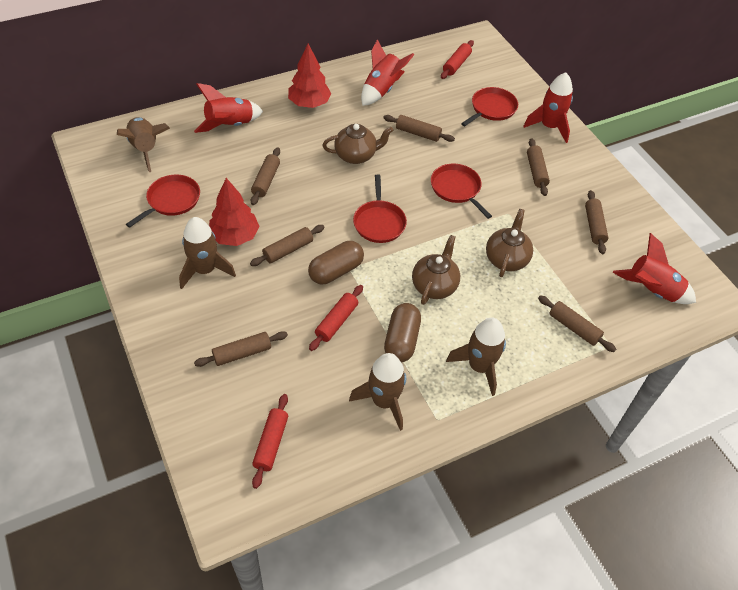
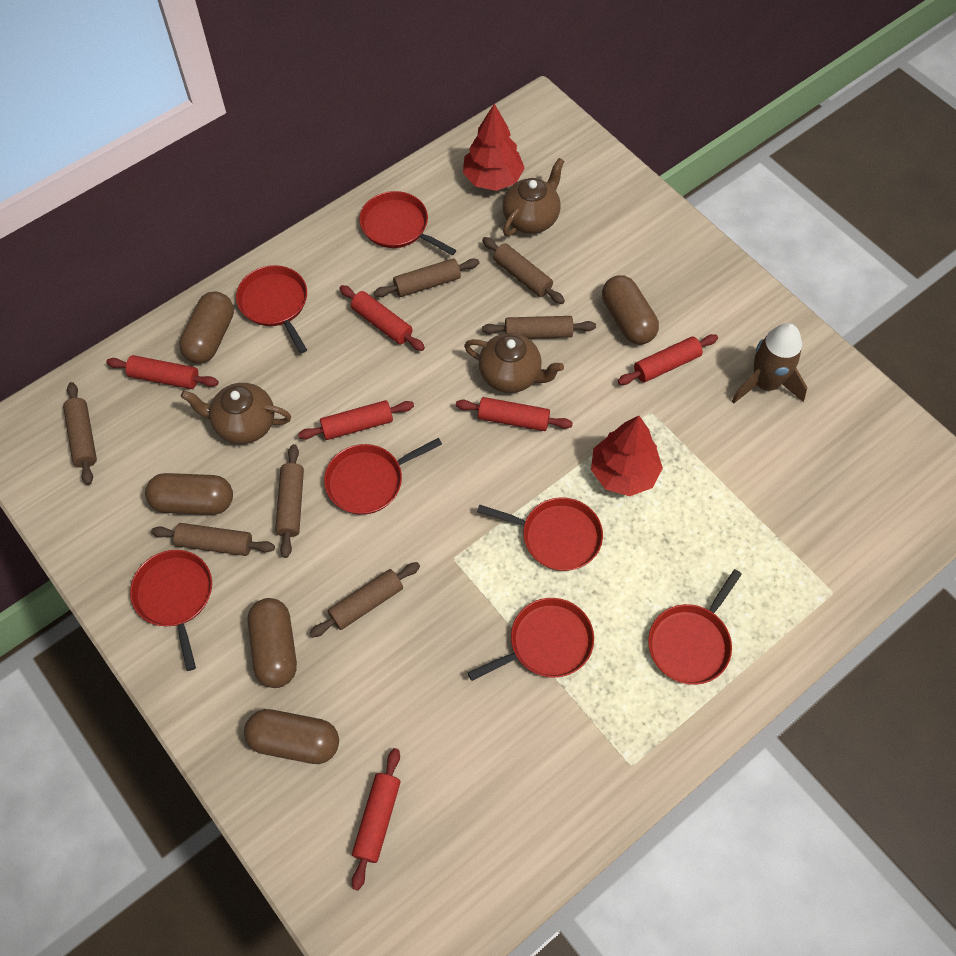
brown capsule: [308,241,364,284] [384,303,421,362] = 2 -> [145,473,233,515] [179,291,234,364] [244,709,339,764] [248,598,297,688] [602,275,659,345] = 5
brown rocket: [117,117,170,172] [179,217,236,289] [349,353,406,431] [446,318,506,396] = 4 -> [732,323,808,404] = 1
red pan: [126,174,200,228] [353,174,407,243] [431,164,492,219] [461,87,518,126] = 4 -> [130,550,212,671] [236,265,307,353] [324,438,442,515] [359,191,457,256] [468,598,594,681] [477,497,603,571] [648,569,742,685] = 7
red rocket: [194,83,263,133] [361,39,414,106] [523,72,573,143] [613,233,696,304] = 4 -> none = 0
red rolling pin: [252,394,288,489] [309,285,363,351] [441,40,474,79] = 3 -> [106,355,218,389] [298,400,414,440] [339,285,425,351] [352,748,401,891] [456,397,573,431] [618,334,718,385] = 6

